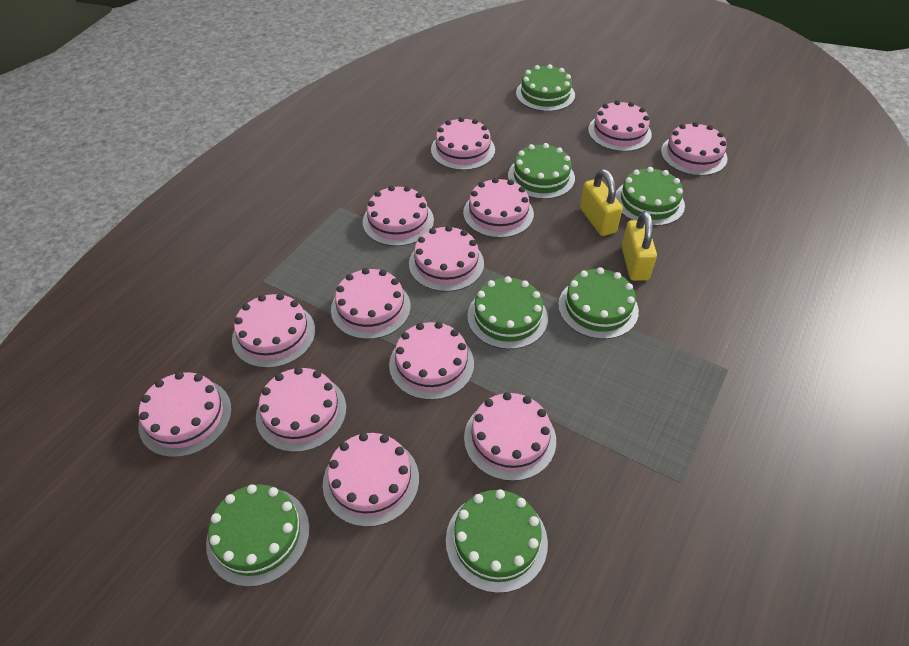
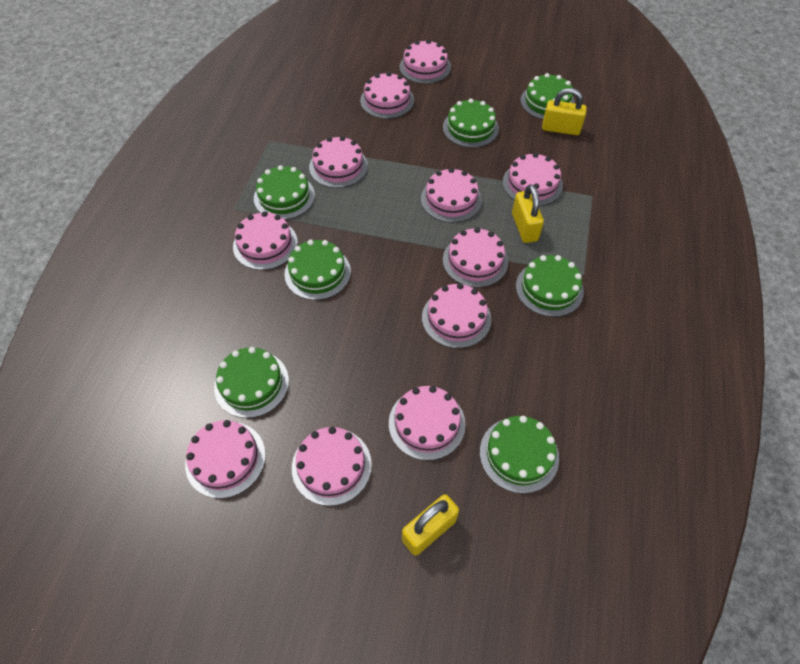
pink cake: [138,372,232,457] [232,293,315,368] [256,367,346,452] [323,433,419,527] [331,268,411,339] [363,185,434,246] [389,322,474,400] [409,225,484,292] [431,117,495,170] [463,178,534,238] [464,392,556,481] [588,100,652,152] [661,122,727,176] = 13 -> [185,420,266,498] [233,211,298,270] [292,427,372,506] [309,136,368,188] [360,72,414,119] [389,386,466,460] [399,40,451,84] [421,168,482,223] [422,283,491,348] [443,227,508,288] [502,153,563,206] = 11
yellow padlock: [580,169,623,236] [622,211,657,281] = 2 -> [402,494,459,556] [512,184,544,243] [542,88,587,135] = 3

